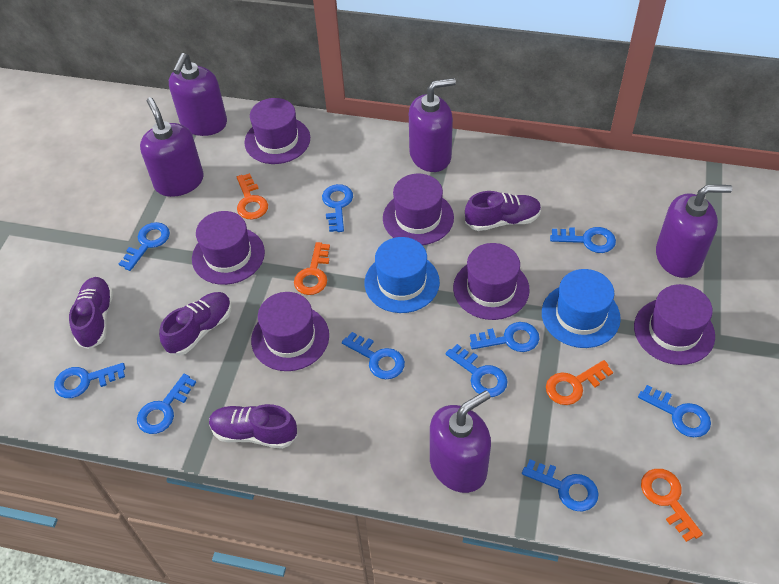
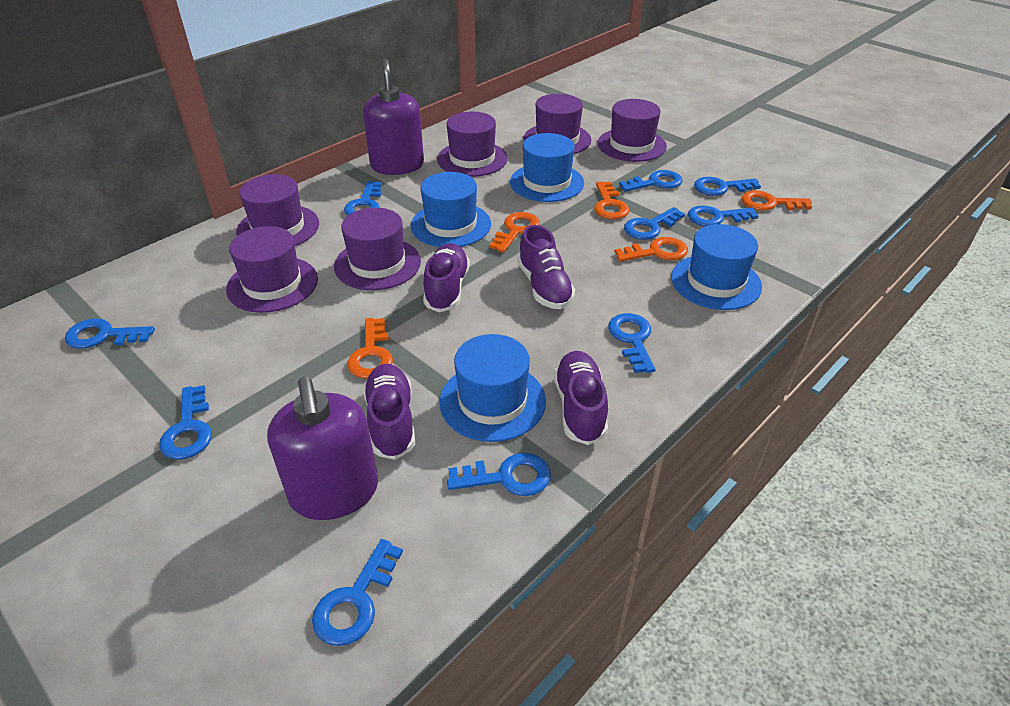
blue hat: [365,237,440,313] [542,269,621,348] = 2 -> [411,172,491,247] [439,334,546,442] [510,133,584,202] [671,224,762,310] = 4
orange key: [237,173,268,220] [294,242,330,295] [546,360,613,405] [641,469,703,542] = 4 -> [347,318,393,379] [490,212,540,253] [594,182,629,219] [615,237,688,262] [742,191,812,211] = 5
purple soap dispenser: [140,97,204,197] [169,53,227,136] [409,78,456,172] [430,390,491,493] [656,185,733,278] = 5 -> [267,377,378,520] [363,59,424,175] = 2

